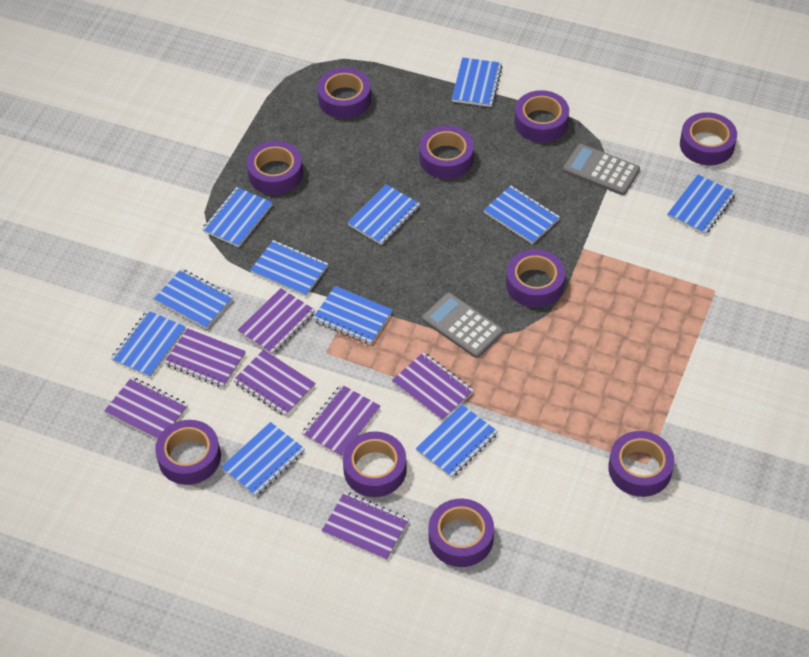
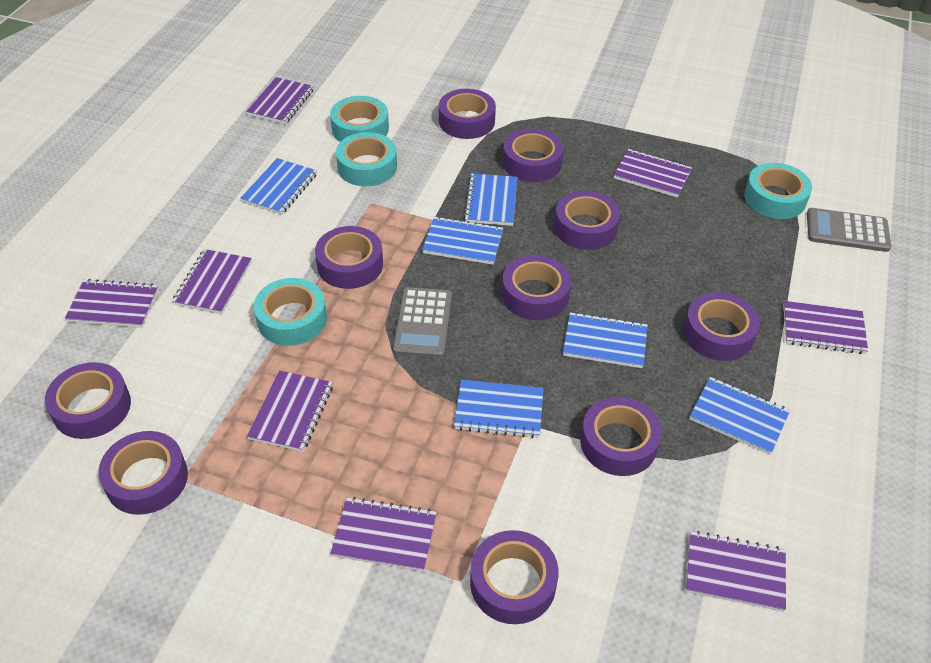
blue notebook: [111,310,186,378] [154,269,233,329] [202,187,273,247] [221,422,305,496] [250,240,328,297] [313,286,392,345] [347,184,420,245] [416,405,498,478] [452,57,503,107] [484,186,560,244] [667,174,736,235] = 11 -> [240,158,317,215] [422,216,503,265] [454,380,544,438] [464,173,517,226] [563,312,648,368] [690,377,790,455] = 6
purple notebook: [104,377,188,439] [164,328,246,388] [233,350,315,416] [238,288,315,355] [302,384,380,457] [322,492,409,561] [392,352,474,421] = 7 -> [65,279,159,328] [172,249,252,314] [246,77,314,124] [247,371,333,452] [330,497,437,571] [614,149,692,198] [686,531,786,612] [783,301,868,354] = 8
turquoise tape: none = 0 -> [253,278,327,346] [330,96,389,142] [336,132,397,186] [744,163,812,219] = 4

